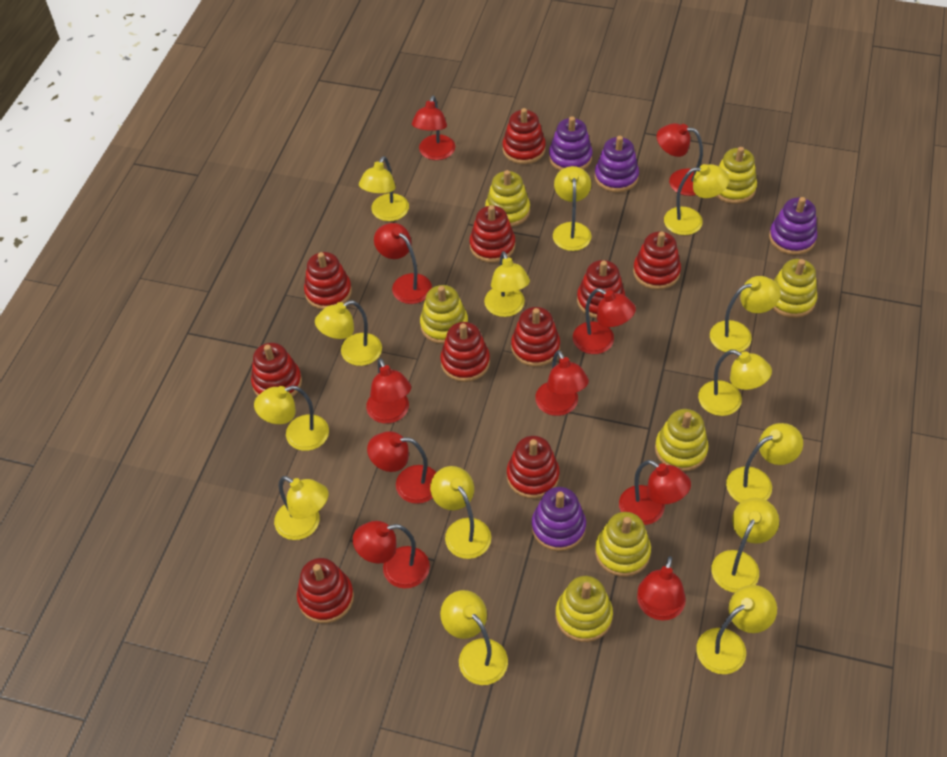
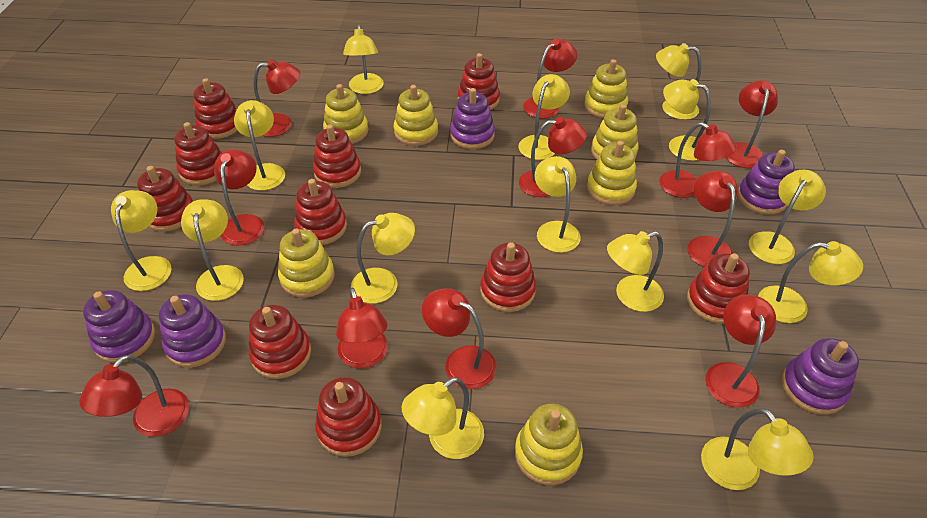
purple stacking toy: [531,487,586,551] [549,116,593,171] [594,136,639,193] [769,197,817,255] = 4 -> [83,290,155,363] [159,294,226,367] [450,88,495,149] [738,150,795,214] [782,338,859,415] = 5
red lamp: [353,521,430,589] [366,358,411,424] [367,431,436,504] [374,223,432,304] [412,95,455,160] [535,350,589,416] [573,288,636,354] [619,460,691,525] [637,556,686,621] [657,123,703,196] = 10 -> [79,355,189,437] [214,149,264,245] [254,59,300,137] [336,288,388,369] [422,288,497,389] [519,117,587,197] [523,39,577,118] [659,122,737,198] [687,171,738,267] [705,294,777,408] [726,80,778,168] = 11

